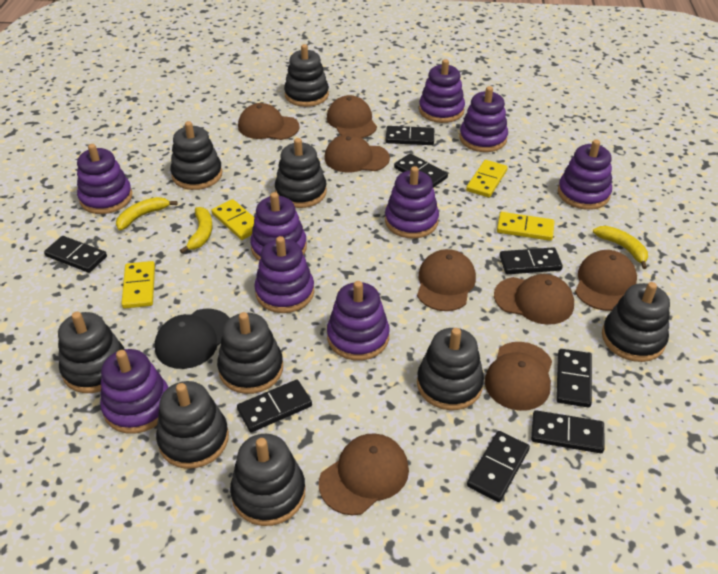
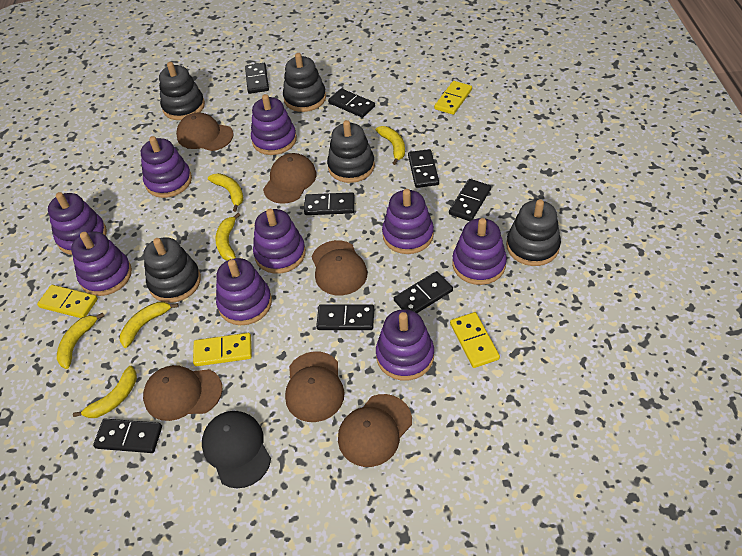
black stacking toy: [58,312,124,393] [156,381,229,469] [170,121,222,190] [217,312,283,394] [230,434,305,526] [275,138,327,208] [284,44,329,107] [417,328,484,410] [602,282,670,362] = 9 -> [143,237,201,303] [159,62,205,120] [283,53,326,112] [327,120,375,183] [506,199,561,266] = 5
brown cap: [238,103,300,140] [319,433,409,515] [325,134,390,172] [327,95,377,138] [417,249,476,311] [485,342,552,411] [494,274,574,325] [575,250,637,311] = 8 -> [143,365,223,421] [176,112,234,151] [263,153,317,204] [285,351,345,422] [311,240,368,296] [338,394,412,467] = 6
yellow banana: [116,197,178,230] [180,207,213,253] [593,226,648,269] = 3 -> [57,313,104,369] [73,366,137,418] [120,302,179,348] [208,173,244,212] [215,213,240,261] [376,126,405,165] = 6

